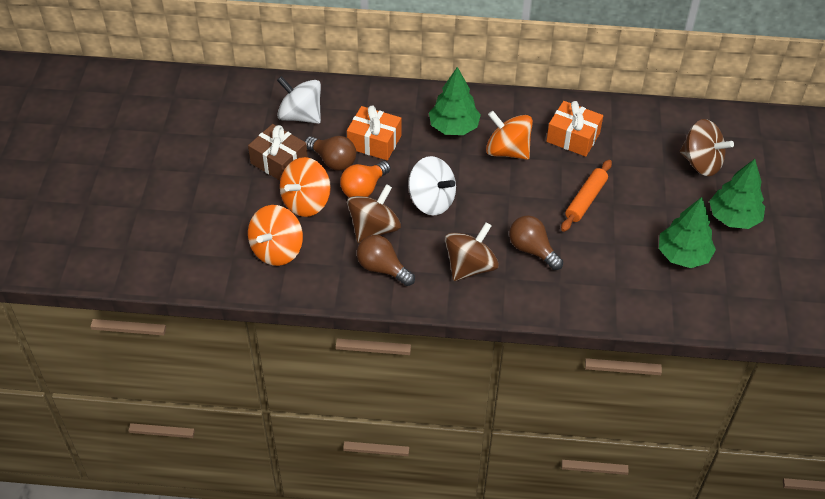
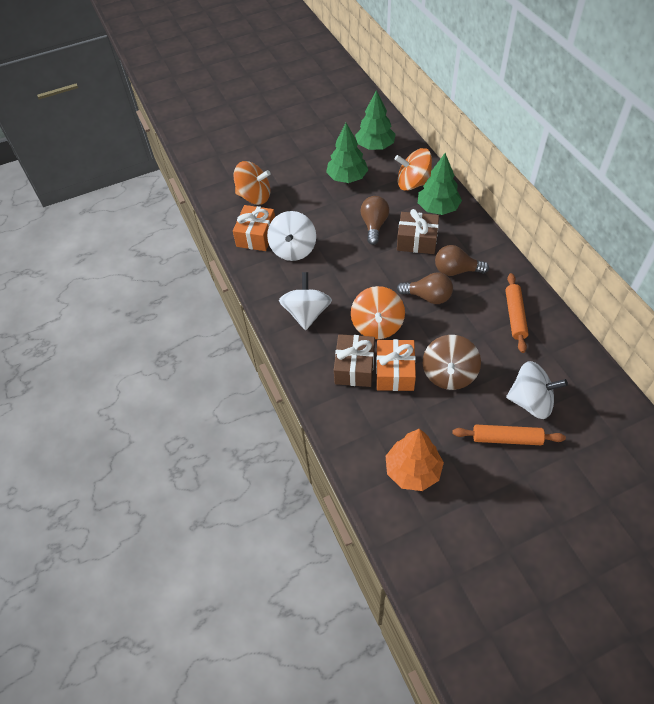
brown gift: [248,124,308,181] = 1 -> [334,334,375,387] [397,209,439,254] = 2
brown spinning top: [347,184,401,243] [445,222,499,281] [680,119,734,176] = 3 -> [423,335,481,390] = 1
orange light bulb: [340,161,391,198] = 1 -> none = 0
orange rolling pin: [561,160,612,232] = 1 -> [452,425,566,445] [505,273,529,353] = 2
orange tree: none = 0 -> [386,428,444,491] = 1
white spinning top: [277,76,321,124] [408,156,456,216] = 2 -> [267,211,316,261] [279,272,332,330] [506,361,568,419] = 3

